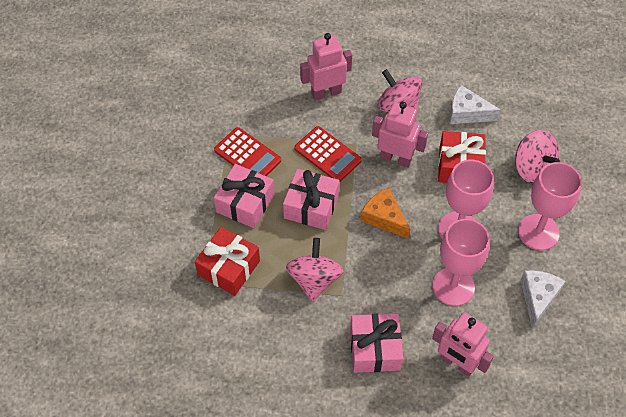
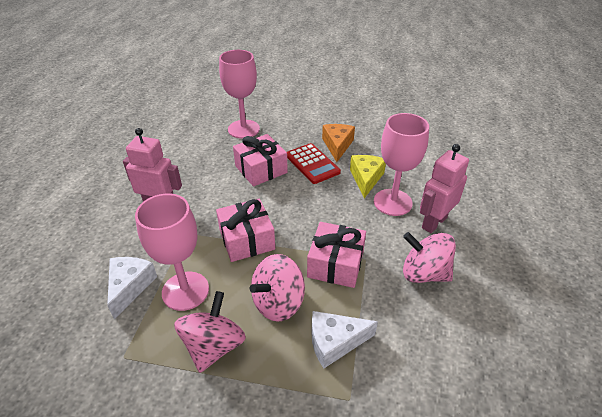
pink robot: [300,33,352,101] [372,102,428,167] [432,312,494,377] = 3 -> [123,128,182,201] [420,144,469,233] = 2
red calculator: [214,127,281,176] [294,126,362,182] = 2 -> [287,143,341,184] = 1
red gift: [195,227,260,296] [438,131,486,183] = 2 -> none = 0
yellow cheese: none = 0 -> [350,155,386,198] = 1

